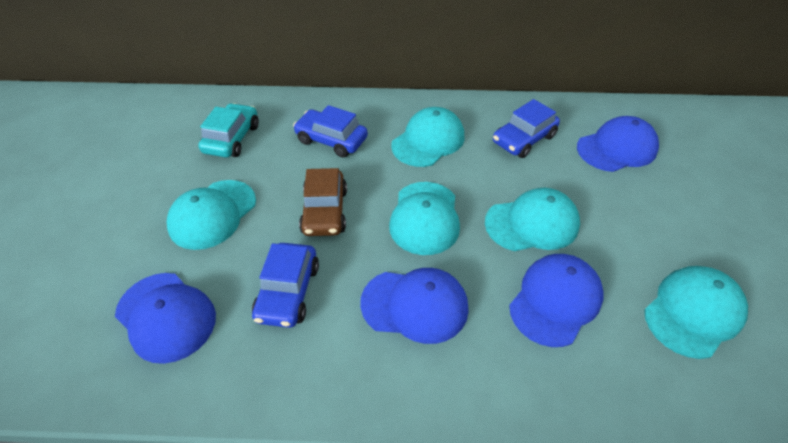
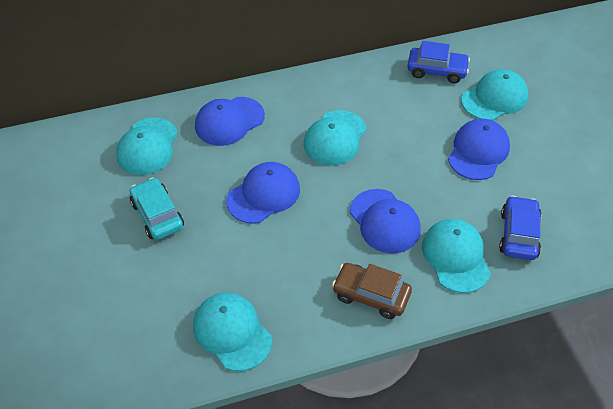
blue car: [252,243,319,328] [293,105,368,157] [493,99,560,158] = 3 -> [407,41,470,83] [499,195,542,260] = 2

